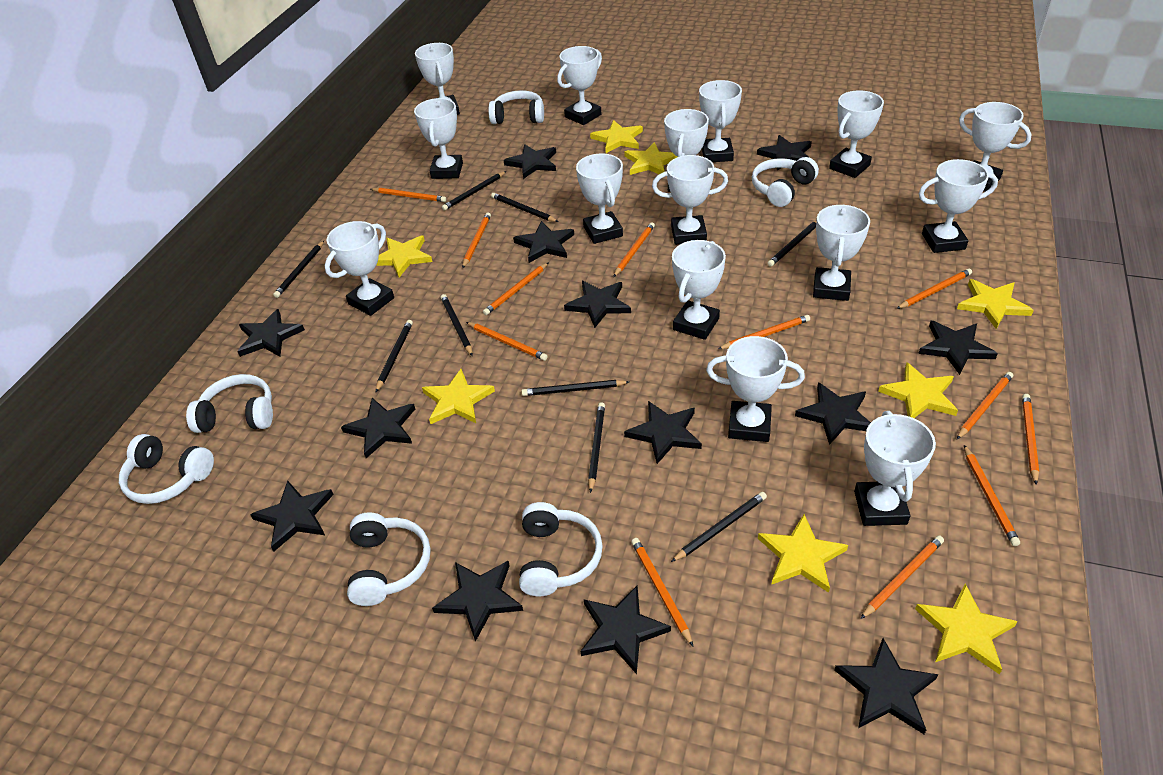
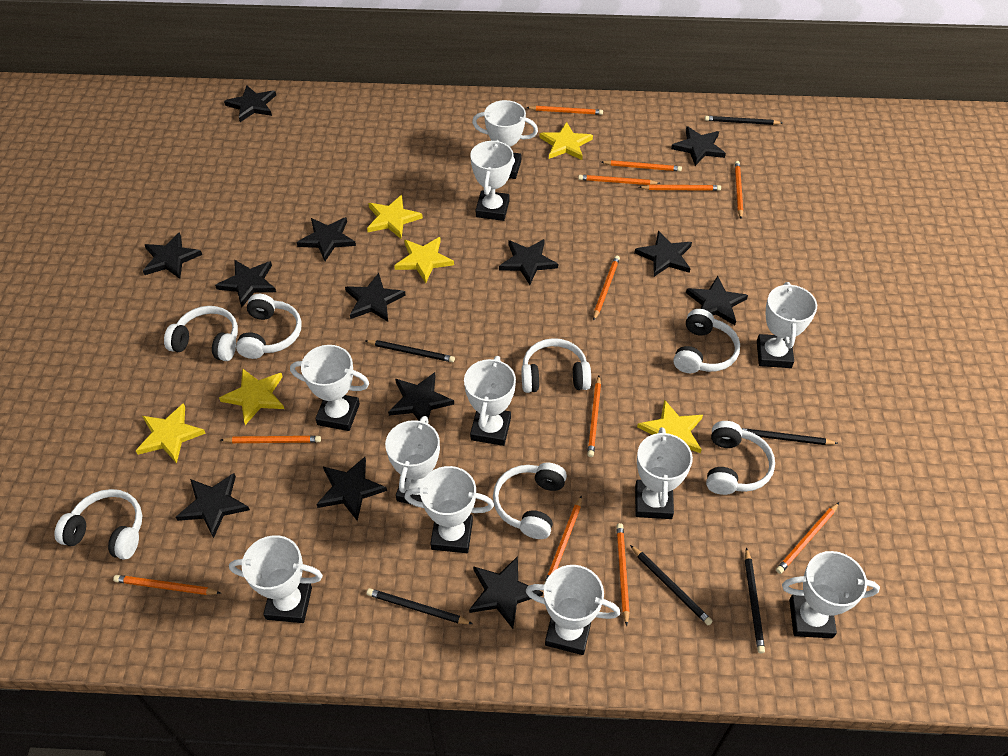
black pencil: [273,241,324,298] [376,320,413,392] [441,294,473,356] [442,171,506,211] [491,193,558,222] [522,380,629,396] [588,402,605,493] [671,492,767,562] [767,220,817,267] = 9 -> [365,340,455,362] [367,588,473,624] [630,545,713,626] [705,116,782,125] [741,428,838,445] [745,547,765,653] = 6
white headphones: [119,434,214,504] [186,374,273,433] [347,512,431,606] [488,90,544,124] [519,502,603,596] [752,157,819,207] = 6 -> [54,489,142,560] [164,306,238,361] [236,294,302,359] [493,462,567,539] [521,338,591,393] [673,309,740,373] [706,421,775,495] = 7
white trophy: [325,221,394,316] [414,98,463,179] [415,43,460,115] [557,46,602,125] [576,153,623,244] [652,155,728,245] [664,109,709,192] [672,240,726,340] [699,80,742,162] [706,336,805,442] [813,205,870,301] [829,90,884,178] [854,411,936,526] [918,159,998,253] [959,102,1032,192] = 15 -> [229,535,323,623] [290,345,369,431] [385,416,440,505] [404,466,494,553] [464,356,516,446] [470,140,514,221] [472,100,538,179] [526,565,620,655] [635,427,693,519] [757,282,817,368] [782,551,880,638] = 11
yellow star: [376,235,432,277] [422,369,495,424] [590,120,643,153] [624,142,678,175] [758,514,848,593] [878,362,958,418] [915,584,1018,674] [957,279,1034,329] = 8 -> [136,403,206,463] [219,368,284,425] [367,195,423,239] [394,237,454,283] [539,122,593,160] [637,399,703,453] = 6

